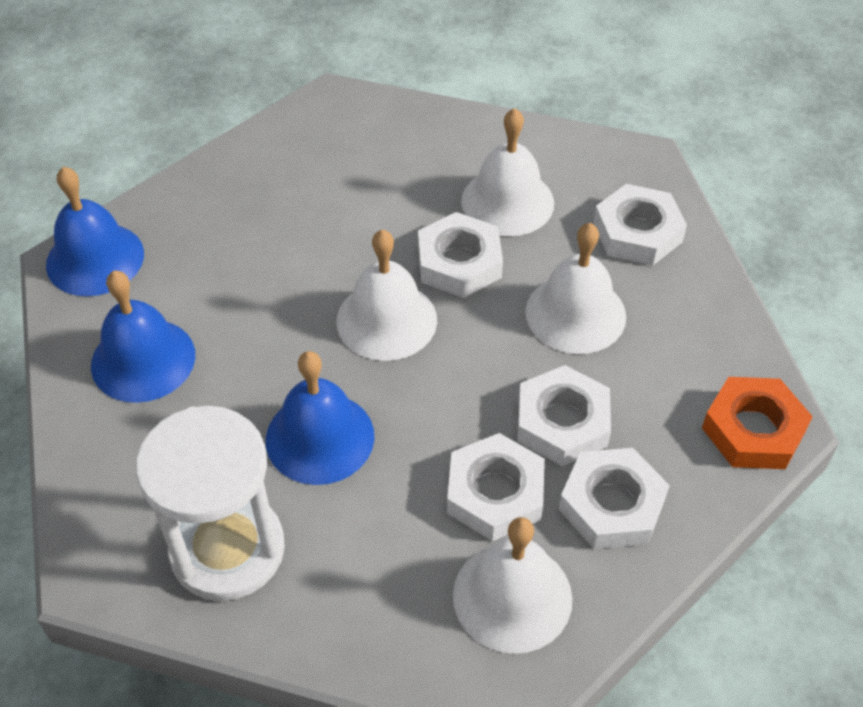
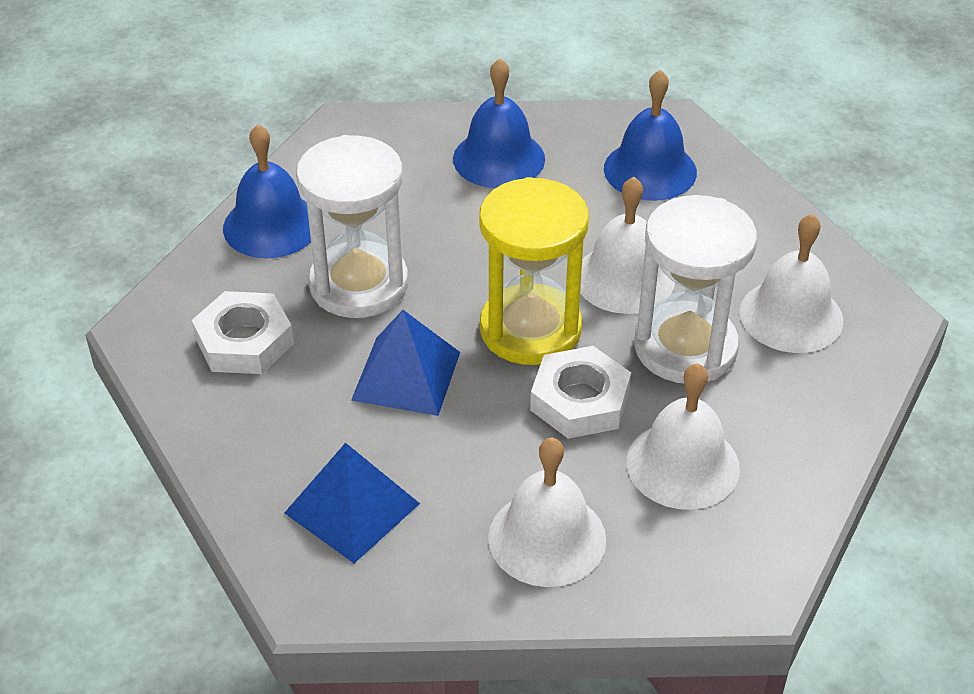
blue pyramid: none = 0 -> [285,443,420,563] [351,310,460,416] = 2
orange nut: [702,377,813,469] = 1 -> none = 0
white hourglass: [136,406,285,601] = 1 -> [296,135,408,318] [634,195,757,384] = 2
white nut: [418,212,503,298] [447,433,545,541] [517,365,611,466] [559,448,670,549] [593,184,687,266] = 5 -> [192,291,294,374] [530,346,631,439] = 2
yellow hourglass: none = 0 -> [479,177,589,365] = 1

